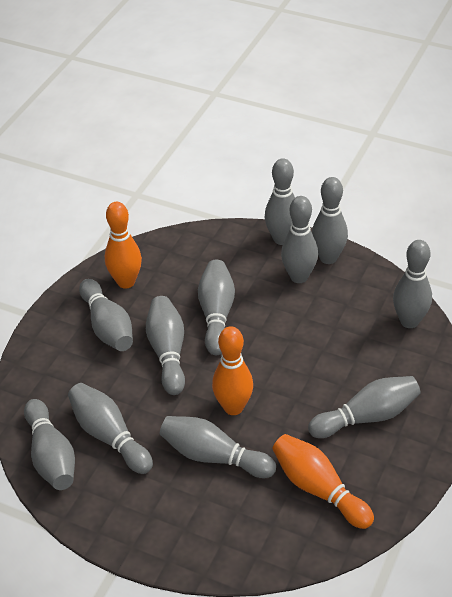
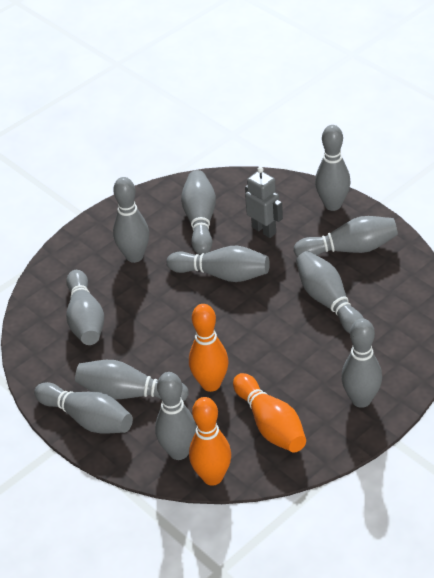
grey robot: none = 0 -> [245,167,283,238] = 1

